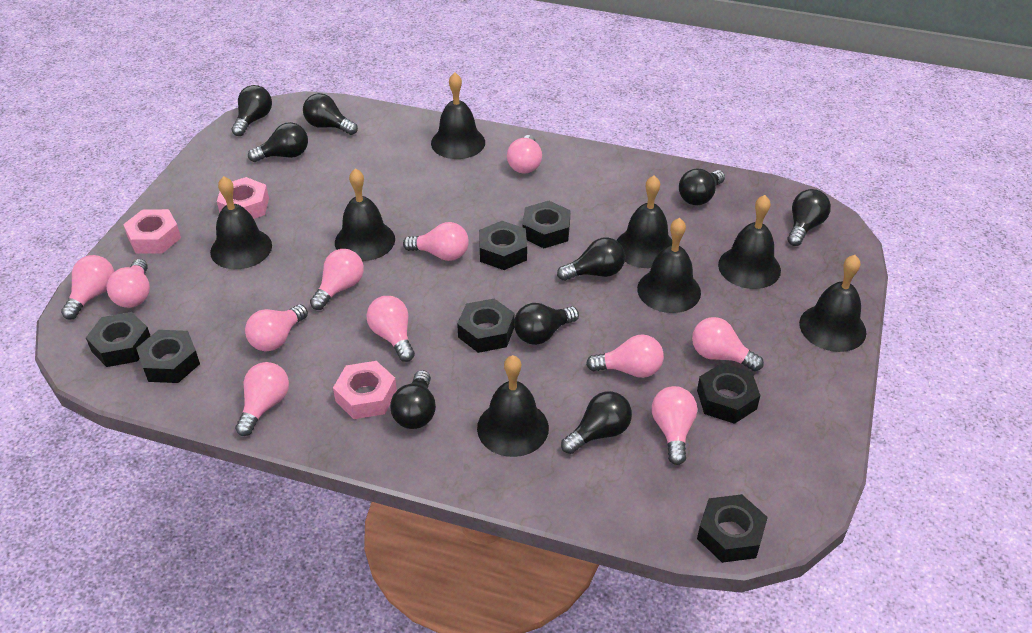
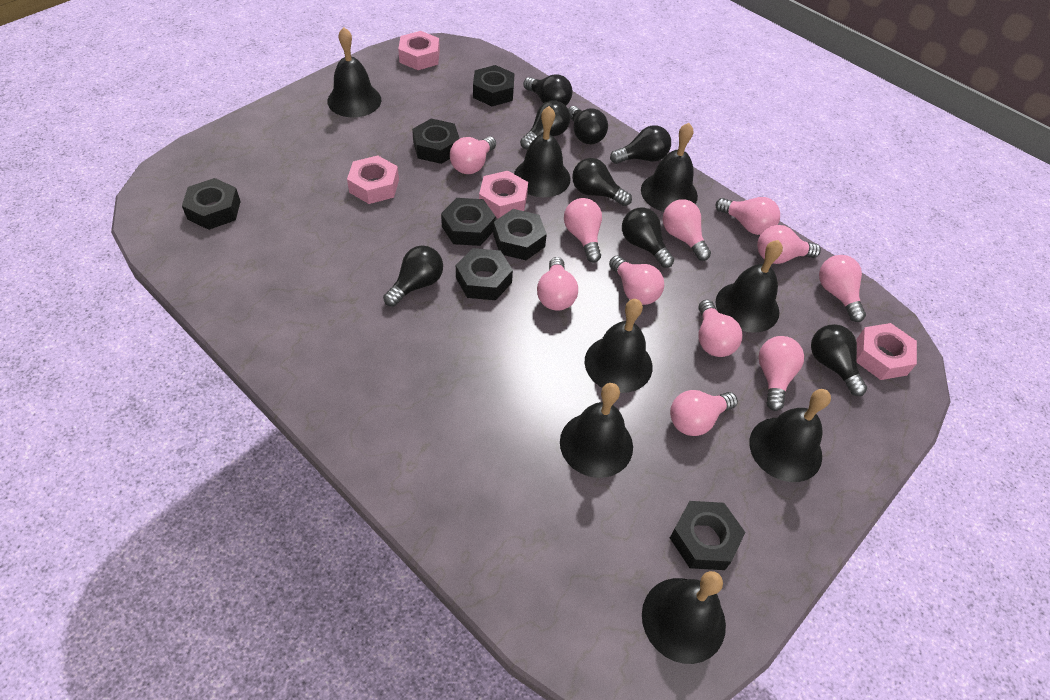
black light bulb: [231,85,272,136] [248,122,308,162] [303,93,358,135] [390,370,436,429] [514,303,579,345] [557,237,625,281] [561,391,632,454] [679,169,725,205] [788,189,831,246] = 9 -> [383,245,443,307] [520,100,570,150] [523,74,572,106] [568,106,608,144] [572,158,632,206] [610,125,671,164] [622,207,674,268] [811,324,867,396] = 8
pink nut: [123,209,181,254] [217,177,269,219] [333,361,397,419] = 3 -> [347,155,399,204] [398,31,440,70] [479,171,528,218] [856,323,917,380] = 4

